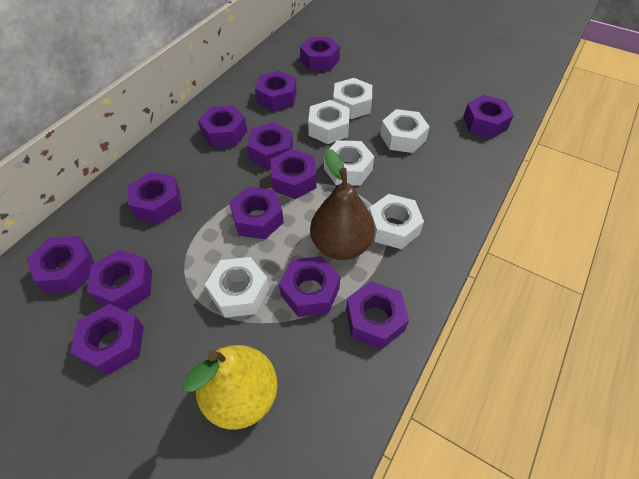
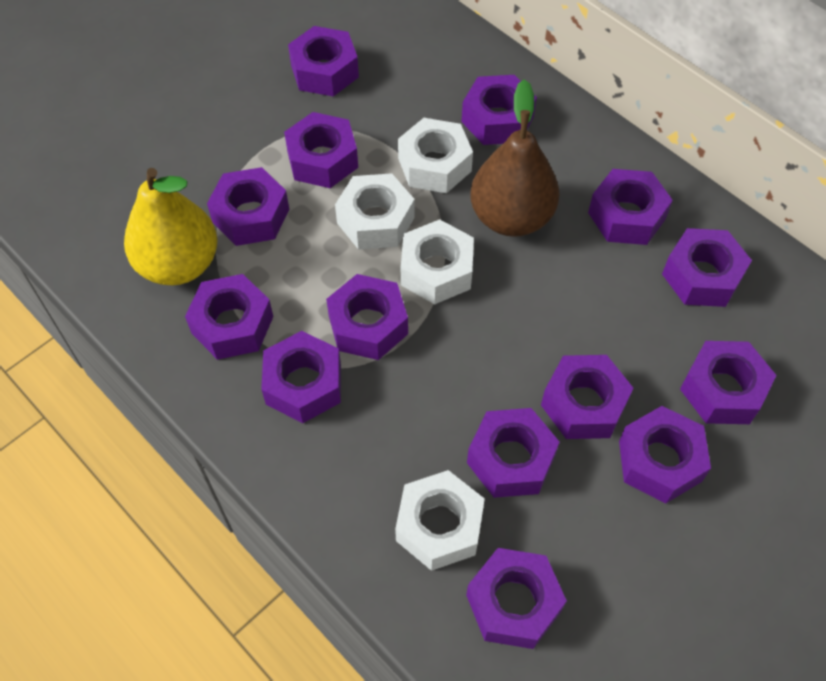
purple nut: [27,236,95,293] [70,304,144,375] [87,250,152,311] [128,172,182,224] [198,105,247,148] [229,187,284,239] [247,122,293,169] [255,71,297,111] [271,149,317,199] [279,256,340,317] [300,37,340,71] [346,281,409,349] [463,95,514,139] = 13 -> [185,274,273,360] [207,167,289,246] [261,331,341,423] [284,112,358,188] [288,26,359,97] [326,274,408,360] [462,75,537,145] [466,548,567,649] [467,408,559,498] [541,355,633,439] [588,169,673,245] [619,406,711,503] [662,228,752,307] [680,341,777,424] = 14
white nut: [205,257,269,318] [308,100,350,144] [324,140,374,186] [333,78,372,119] [369,194,424,249] [380,109,430,153] = 6 -> [335,173,414,250] [395,470,485,571] [398,118,473,193] [401,219,474,304] = 4

